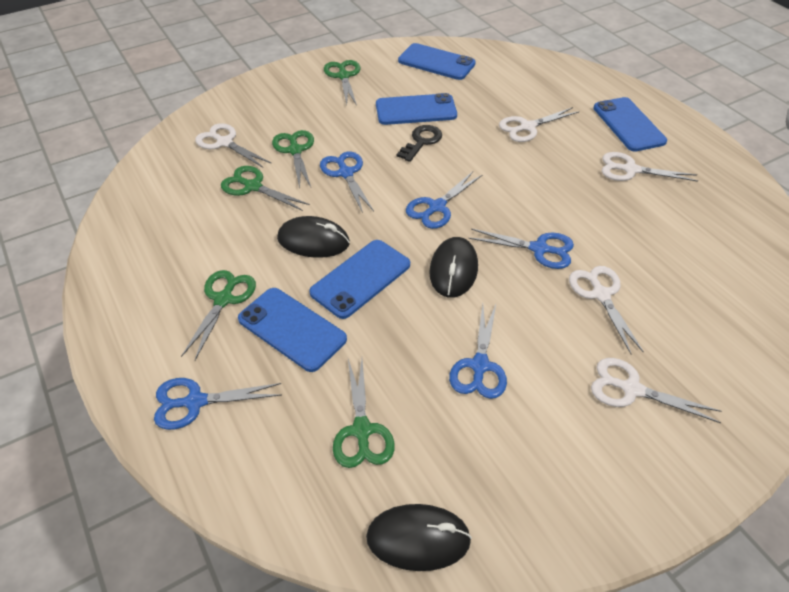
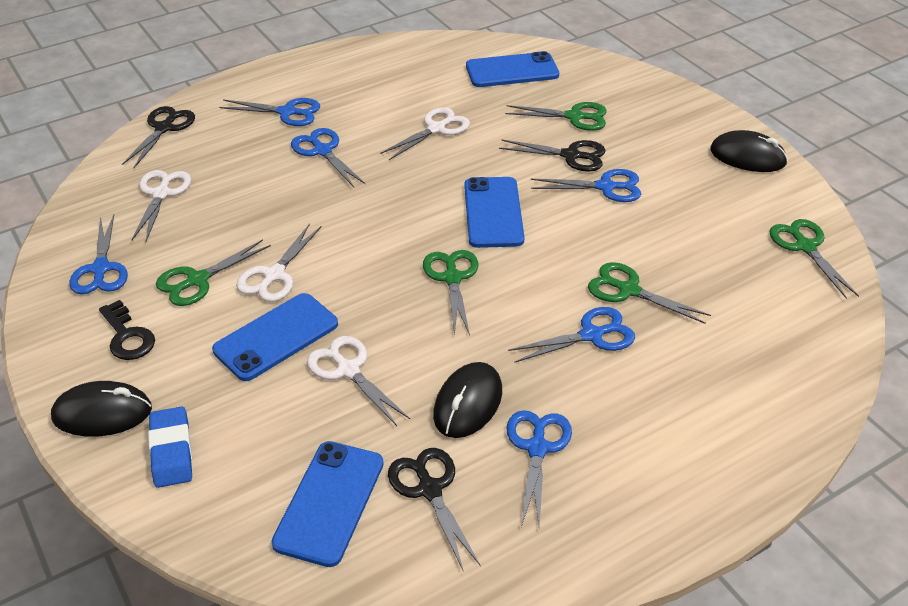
black scissors: none = 0 -> [122,106,195,168] [388,448,481,572] [499,140,606,172] = 3
blue eraser: none = 0 -> [148,407,192,488] = 1
blue phone: [238,288,347,372] [309,240,410,319] [376,93,457,125] [398,43,476,80] [593,97,667,152] = 5 -> [212,293,338,381] [271,441,384,567] [464,177,524,248] [466,51,559,87] = 4
blue scissors: [154,378,281,430] [320,152,374,213] [406,172,482,229] [449,304,507,399] [468,229,574,269] = 5 -> [69,215,128,294] [219,98,320,126] [291,128,365,187] [506,410,572,528] [508,307,635,363] [531,169,641,202] = 6
white scissors: [195,123,272,168] [499,107,580,142] [569,266,644,354] [591,358,722,423] [602,152,698,182] = 5 -> [132,170,191,242] [236,223,321,302] [307,336,410,426] [380,107,470,160] = 4

